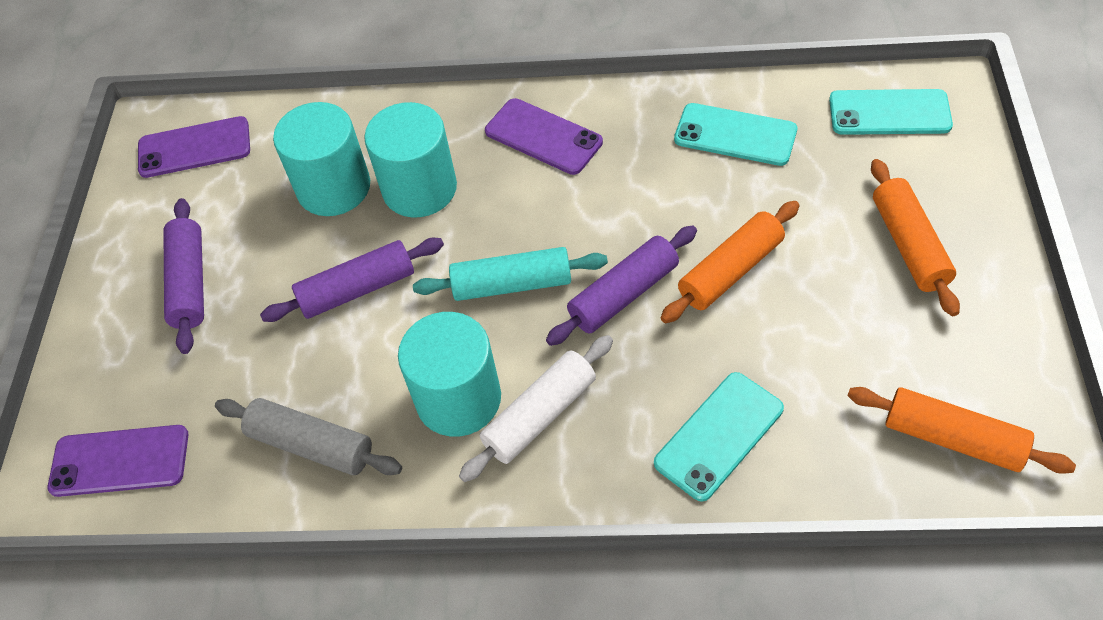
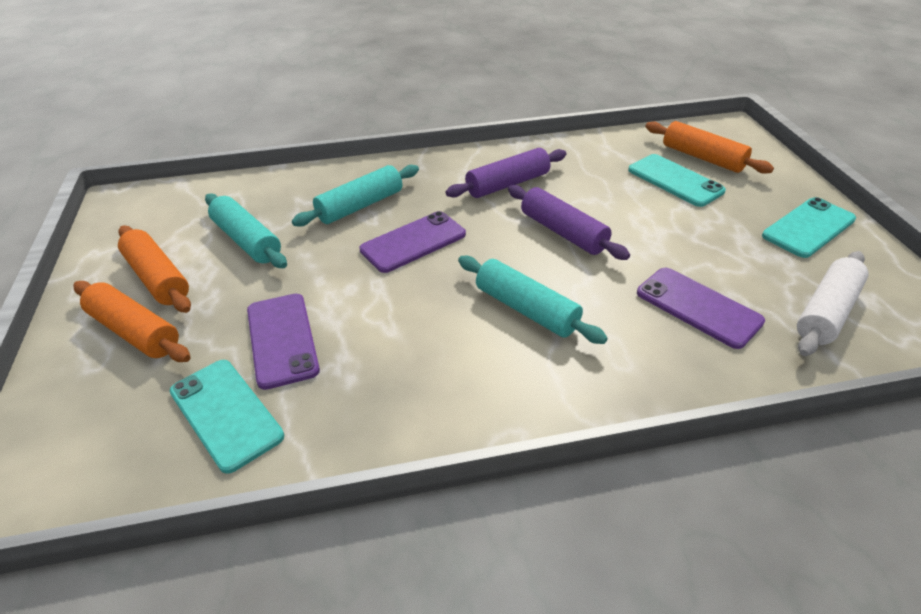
grey rolling pin: [215,398,402,475] = 1 -> none = 0
purple rolling pin: [163,198,204,354] [260,238,444,322] [546,225,697,346] = 3 -> [445,148,567,198] [508,185,630,260] = 2
turquoise cylinder: [273,102,370,216] [364,102,457,218] [398,312,501,437] = 3 -> none = 0
turquoise rolling pin: [413,247,608,301] = 1 -> [205,193,287,268] [292,165,419,227] [458,256,608,344] = 3

